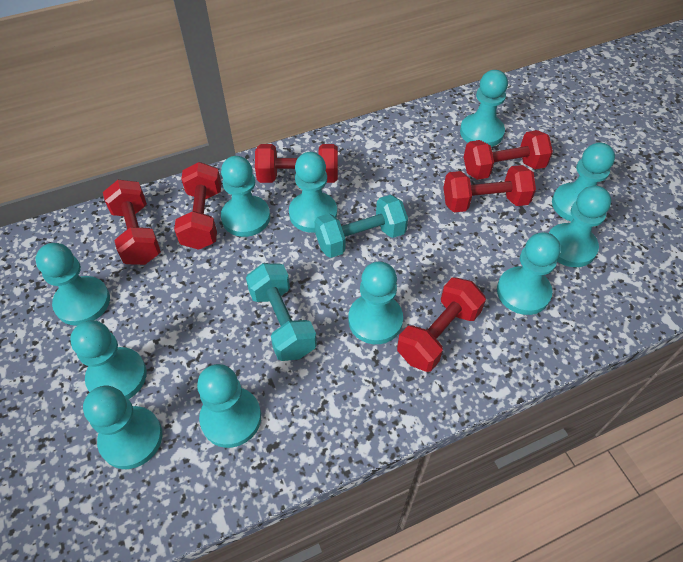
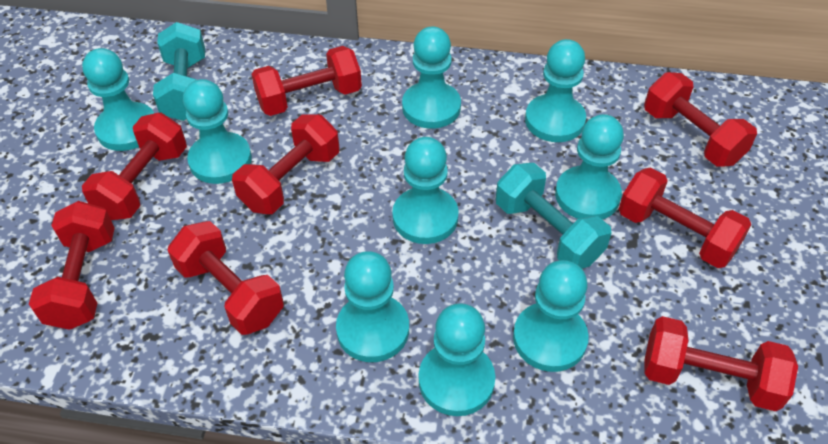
red dumbbell: [103,180,161,265] [174,162,221,250] [255,144,338,183] [397,278,486,372] [443,165,536,212] [463,130,553,180] = 6 -> [29,201,115,330] [82,113,187,220] [168,221,284,335] [232,115,339,214] [251,46,362,116] [619,168,751,268] [644,72,757,167] [644,316,798,411] = 8
turquoise pawn: [35,243,110,325] [70,320,147,399] [83,386,163,469] [197,364,261,448] [221,156,270,237] [289,152,337,233] [348,262,403,344] [460,70,508,147] [497,232,561,315] [549,185,611,267] [552,142,615,221] = 11 -> [82,48,154,151] [183,79,252,184] [336,251,409,362] [392,137,458,244] [402,27,461,129] [419,303,495,416] [513,260,589,372] [525,39,586,142] [555,114,624,219] = 9

